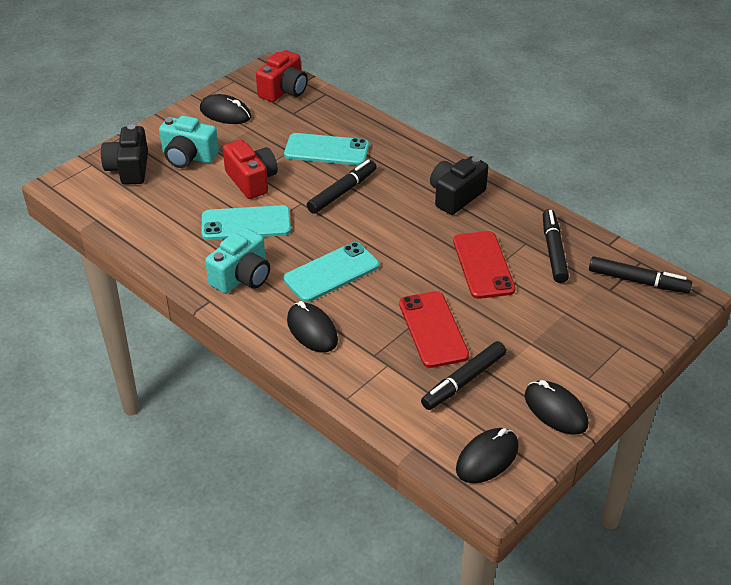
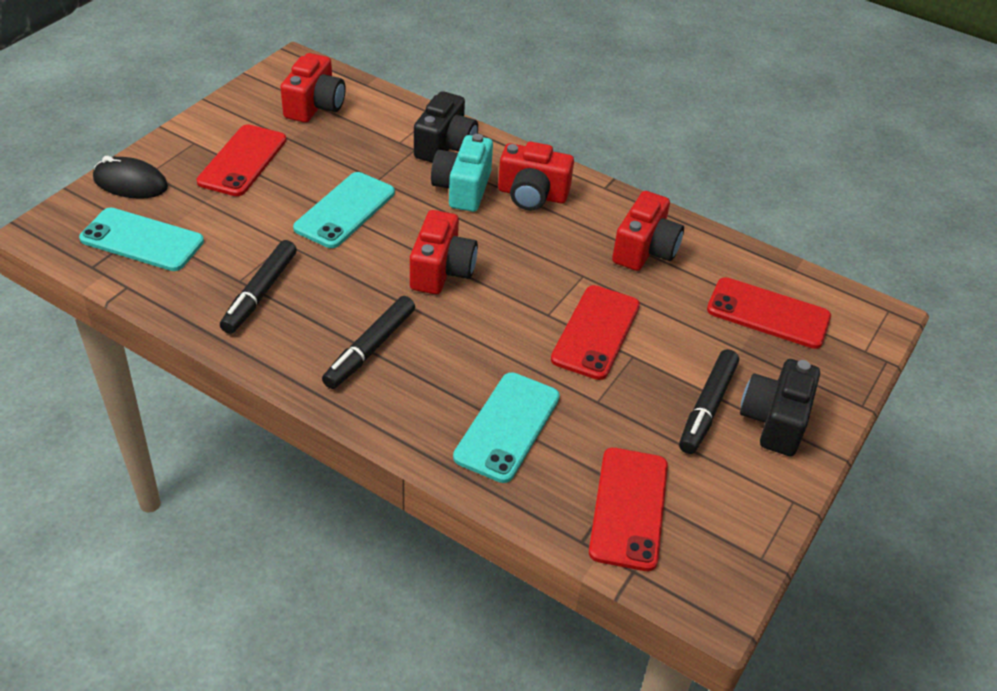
black marker: [307,160,377,214] [421,341,506,410] [543,209,569,283] [589,256,692,293] = 4 -> [220,240,297,334] [322,296,415,389] [679,349,739,454] = 3
black mouse: [200,94,251,124] [287,301,338,353] [456,428,519,483] [524,380,588,435] = 4 -> [93,156,168,199] = 1
red camera: [223,140,278,199] [256,50,308,102] = 2 -> [280,53,345,123] [410,210,478,294] [498,142,574,211] [612,191,684,271] = 4
red phone: [399,291,469,368] [453,231,516,299] = 2 -> [197,124,286,196] [551,285,640,380] [589,447,668,571] [707,277,831,349] = 4
turquoise camera: [159,116,219,168] [205,228,270,294] = 2 -> [431,134,493,212] = 1

